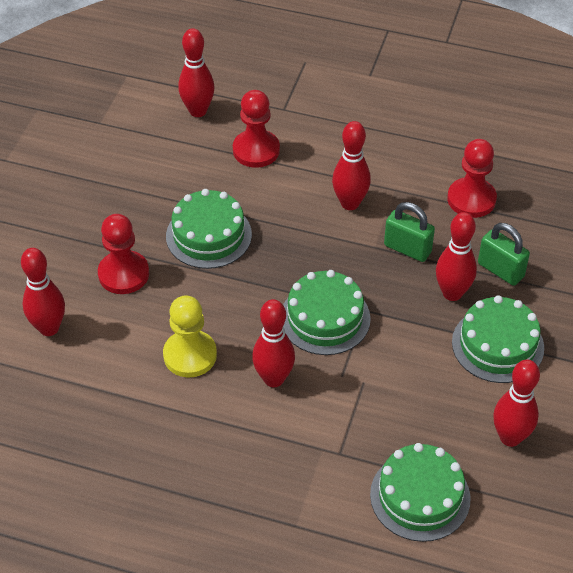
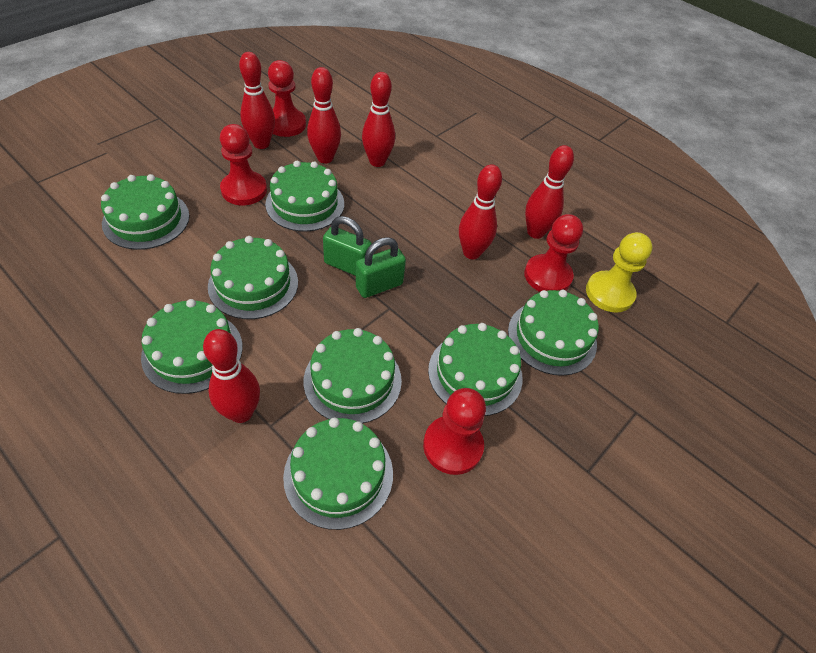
green cake: [166,189,252,269] [283,270,371,355] [370,443,471,542] [452,295,544,383] = 4 -> [101,174,189,250] [141,299,243,394] [208,236,298,319] [265,161,344,232] [283,418,393,530] [303,328,402,424] [428,323,523,416] [508,290,599,376] = 8
red pawn: [98,214,149,294] [233,90,280,168] [447,139,497,218] = 3 -> [220,124,267,205] [268,60,306,137] [423,388,486,475] [524,214,583,292] = 4

